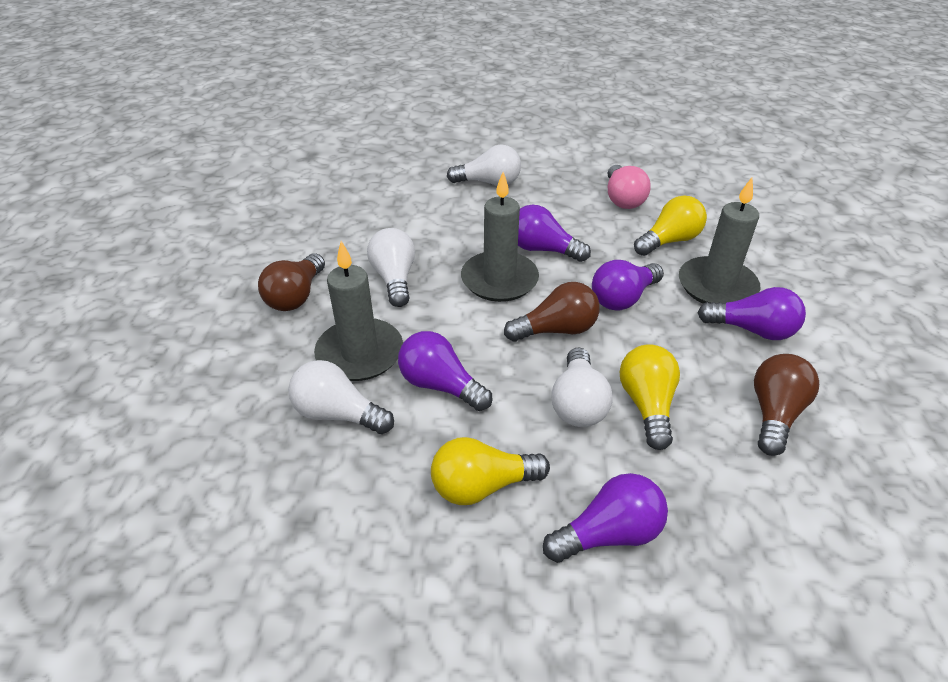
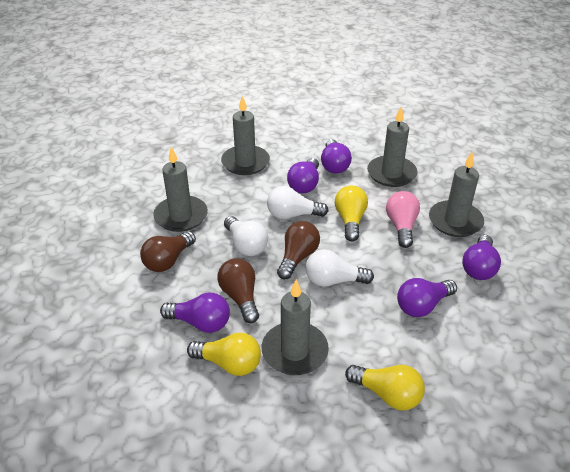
grey candle: [314,241,403,381] [461,172,539,302] [679,178,761,304] = 3 -> [153,147,208,232] [221,96,270,175] [262,279,329,375] [367,107,417,187] [429,152,484,237] = 5
white light bulb: [288,360,394,434] [367,228,415,307] [447,145,521,186] [551,348,612,427] = 4 -> [224,216,268,256] [267,186,329,219] [305,249,374,287] = 3

